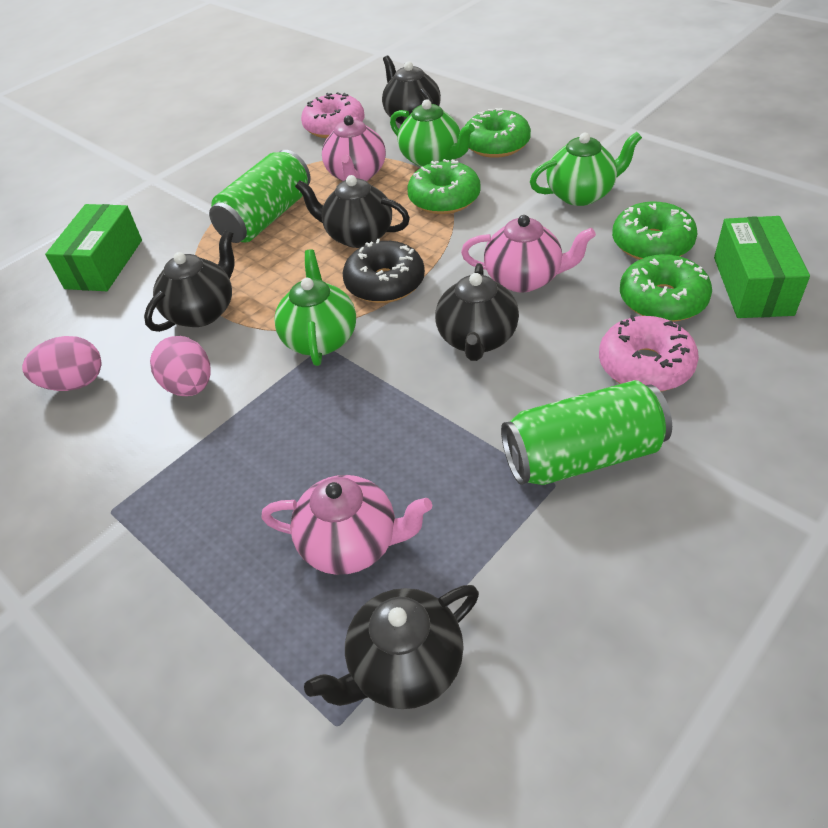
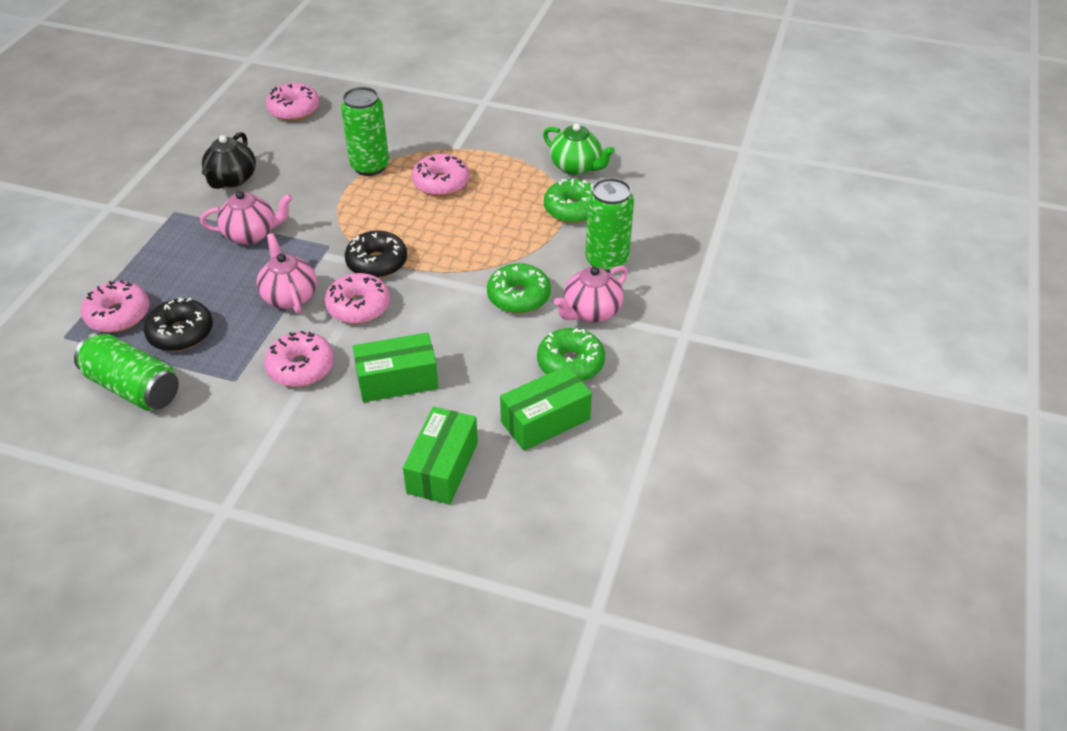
black donut: [342,239,425,303] = 1 -> [144,298,213,351] [345,231,407,278] = 2
black teapot: [144,230,234,332] [295,175,410,248] [304,585,479,709] [382,56,441,125] [435,263,519,361] = 5 -> [202,132,256,189] = 1
green box: [45,204,142,291] [714,216,810,318] = 2 -> [353,333,439,402] [403,407,478,505] [500,365,592,451] = 3
green can: [209,150,310,243] [501,380,672,485] = 2 -> [74,333,179,411] [341,87,389,176] [585,178,634,273] = 3
green donut: [407,159,481,214] [465,108,531,158] [612,201,698,260] [620,254,712,322] = 4 -> [487,263,551,314] [537,328,605,382] [544,178,593,223] = 3
green teapot: [274,249,356,366] [390,99,475,167] [530,132,642,206] = 3 -> [543,123,615,175] = 1
pink donut: [301,92,365,138] [599,315,699,391] = 2 -> [81,280,150,333] [264,331,334,387] [266,83,320,121] [325,273,390,324] [412,154,469,196] = 5
pink egg: [22,336,102,391] [150,336,211,396] = 2 -> none = 0

